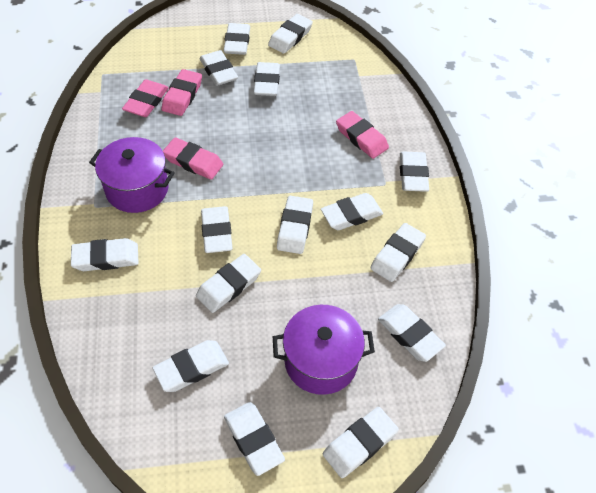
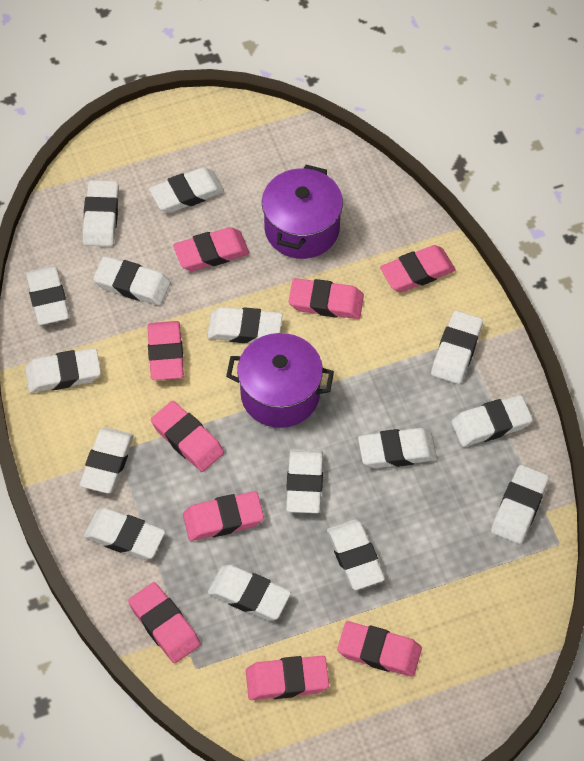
pink eraser: [122,79,169,117] [161,69,202,116] [163,137,224,180] [336,111,389,159] = 4 -> [128,582,201,663] [148,321,184,380] [151,401,224,472] [173,227,249,271] [183,491,264,541] [246,656,329,700] [289,278,364,319] [337,621,422,677] [380,245,456,292] = 9

